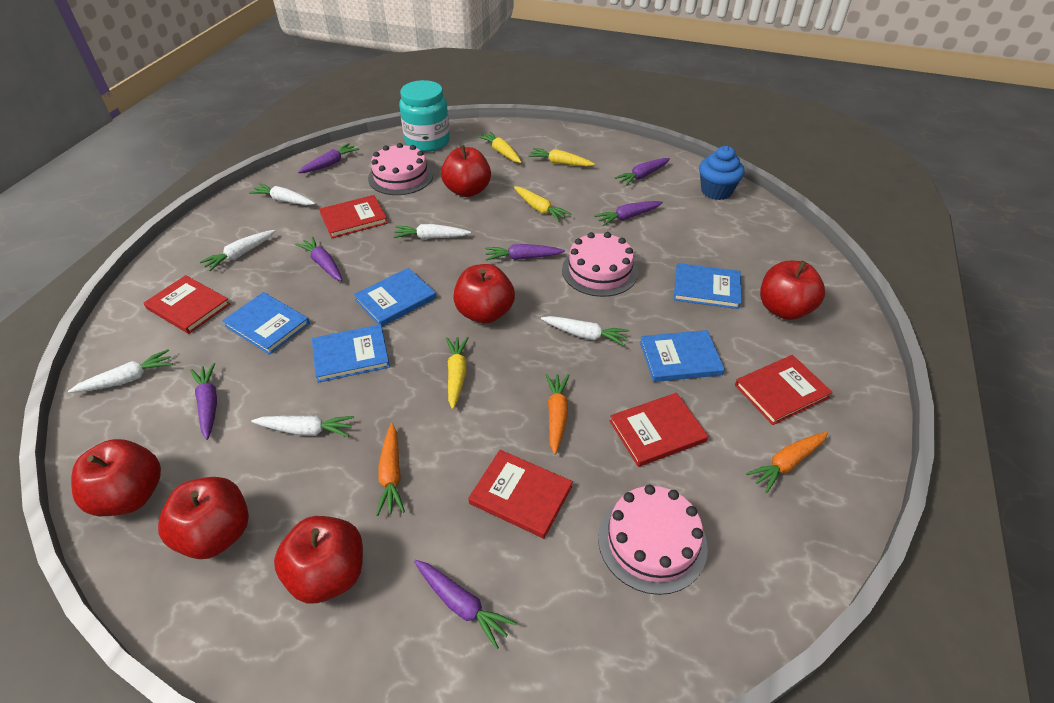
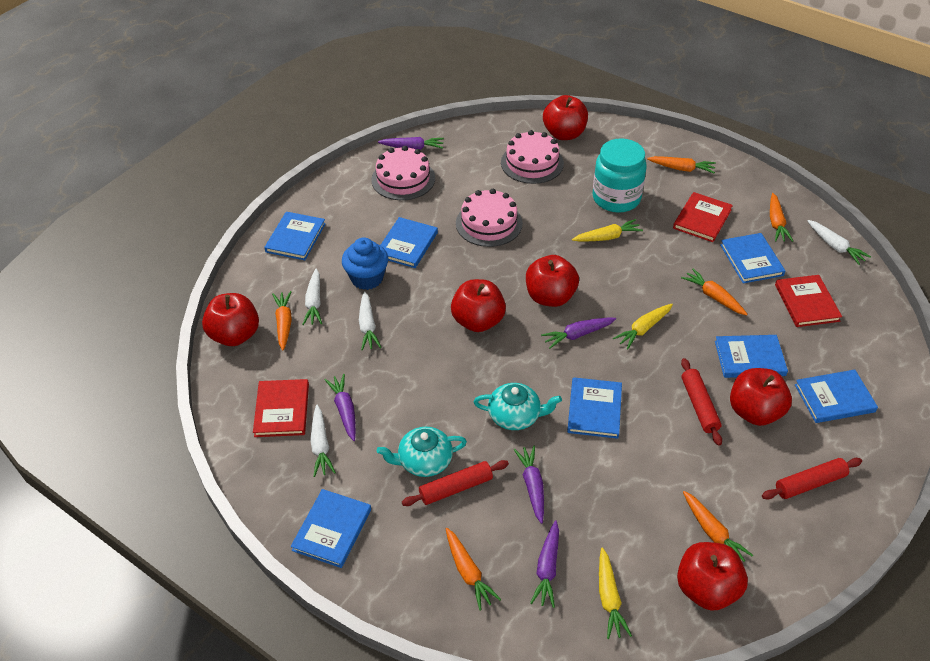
blue book: [222,292,310,355] [312,324,390,383] [354,268,436,327] [640,330,725,382] [674,263,741,309] = 5 -> [264,212,326,260] [291,489,371,568] [380,217,438,268] [567,377,622,439] [715,335,788,378] [720,233,785,283] [795,370,878,423] = 7
orange carrot: [376,423,405,516] [545,374,569,455] [746,432,828,493] = 3 -> [272,291,292,350] [446,528,501,610] [647,156,716,173] [681,269,748,315] [683,491,753,562] [770,193,793,242] = 6
purple carrot: [190,363,217,440] [295,236,342,281] [298,143,359,173] [414,560,516,649] [485,244,565,261] [594,201,663,226] [615,158,670,186] = 7 -> [324,374,356,441] [378,137,444,150] [513,446,544,524] [530,520,559,608] [541,318,616,349] = 5
red book: [144,275,230,334] [320,195,388,238] [468,450,573,539] [610,393,708,467] [735,355,833,425] = 5 -> [253,379,309,437] [673,192,733,242] [775,275,842,327] = 3
red rolling pin: none = 0 -> [402,460,509,506] [681,358,722,446] [762,458,862,499] = 3
turquoise teapot: none = 0 -> [377,427,467,477] [474,383,562,430] = 2
white carrot: [68,349,173,393] [200,230,276,271] [249,183,315,205] [251,415,354,437] [393,224,471,239] [541,316,629,346] = 6 -> [302,268,322,325] [310,405,336,477] [359,291,381,351] [807,220,871,265] = 4
yellow carrot: [446,337,469,410] [478,131,522,163] [514,187,571,222] [528,148,595,166] = 4 -> [572,219,643,241] [599,547,632,639] [613,304,673,349] = 3

